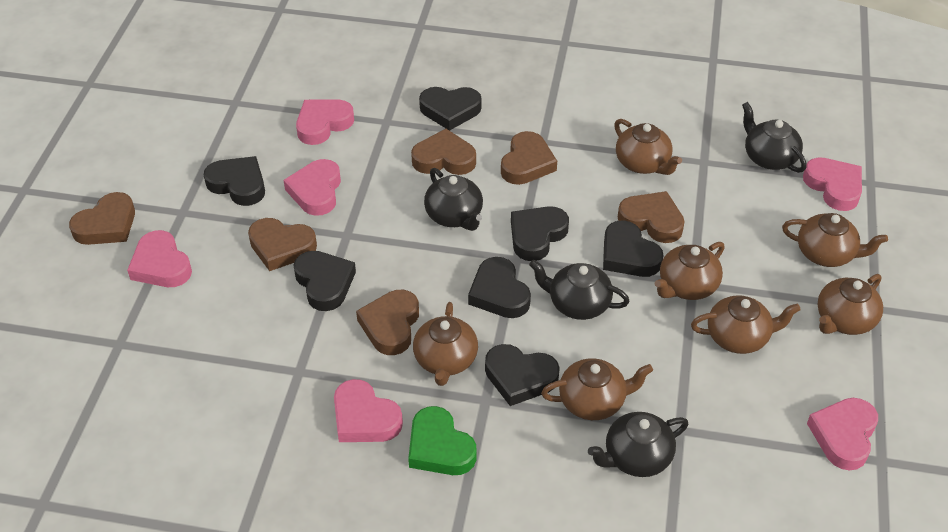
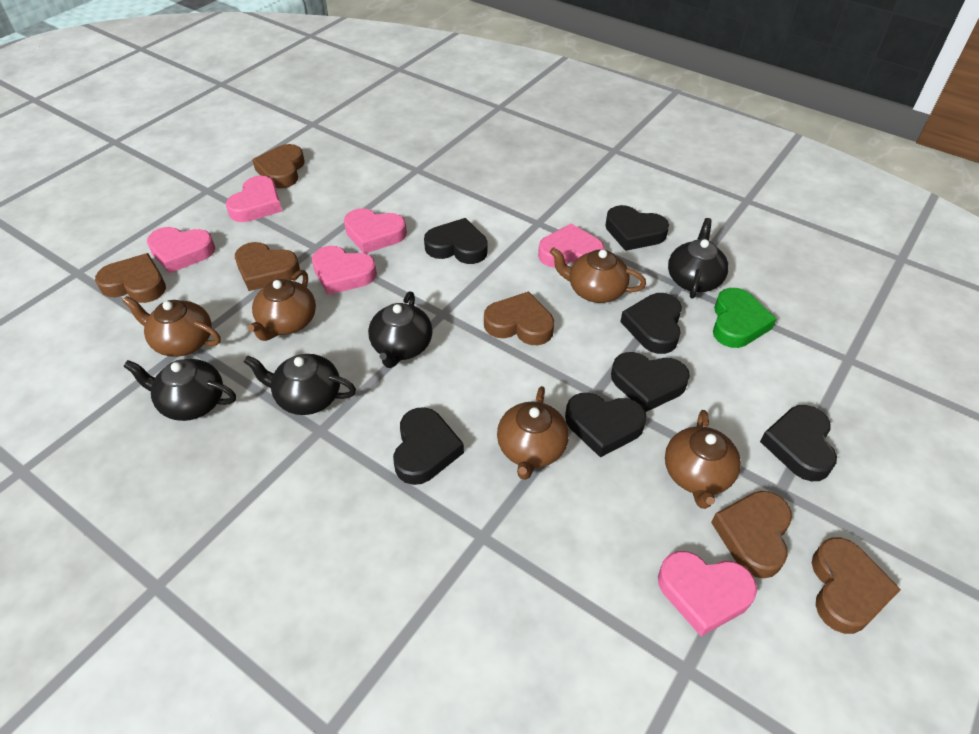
brown teapot: [413,302,478,386] [541,358,653,420] [614,119,682,175] [655,242,725,300] [691,295,801,354] [782,213,888,267] [818,274,883,335] = 7 -> [122,296,221,357] [248,270,316,341] [497,386,569,480] [550,247,646,303] [665,410,741,509] = 5

